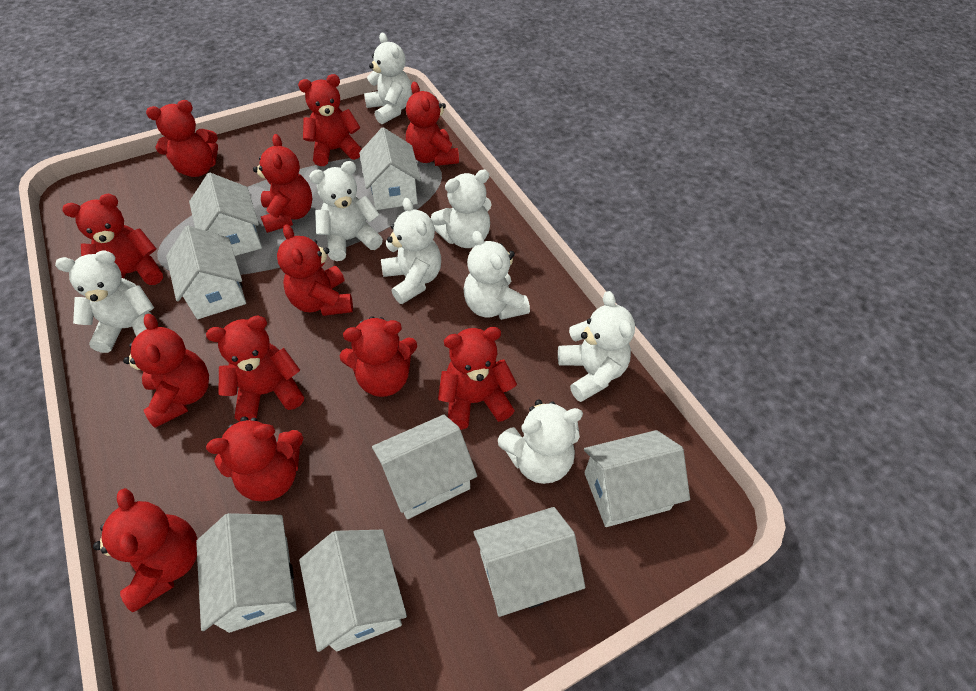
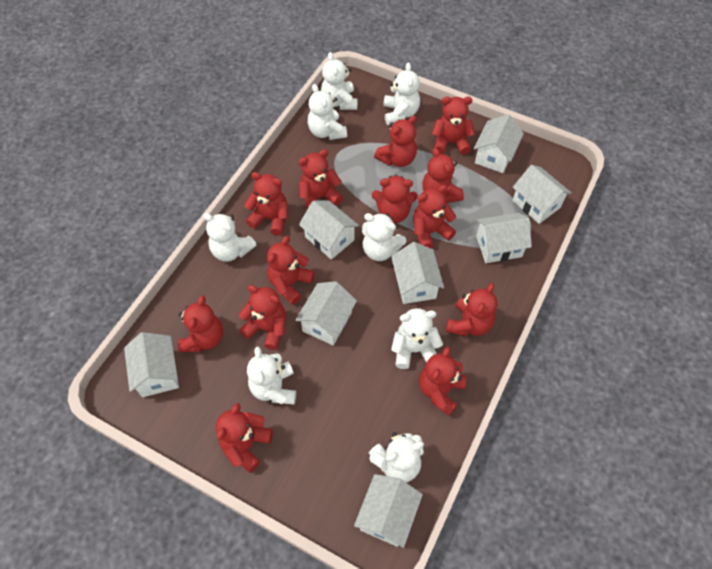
red teddy bear: [62,194,163,285] [93,488,198,612] [123,314,209,428] [146,100,218,177] [206,316,304,421] [206,416,303,501] [253,134,312,233] [277,224,353,316] [298,74,362,166] [339,316,417,397] [406,82,459,166] [438,327,517,430] = 12 -> [178,295,223,352] [216,403,273,473] [239,285,286,350] [244,172,288,236] [267,236,315,305] [299,149,343,209] [372,175,418,223] [374,116,417,167] [413,185,456,248] [419,346,466,416] [422,148,464,203] [432,97,475,155] [446,283,497,336] = 13

